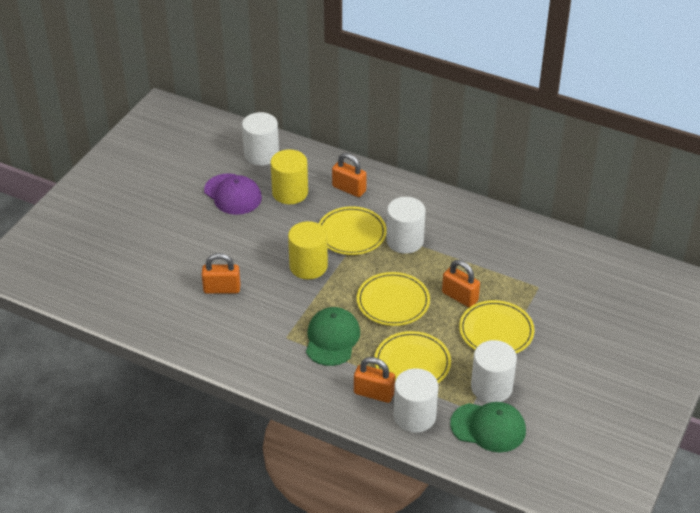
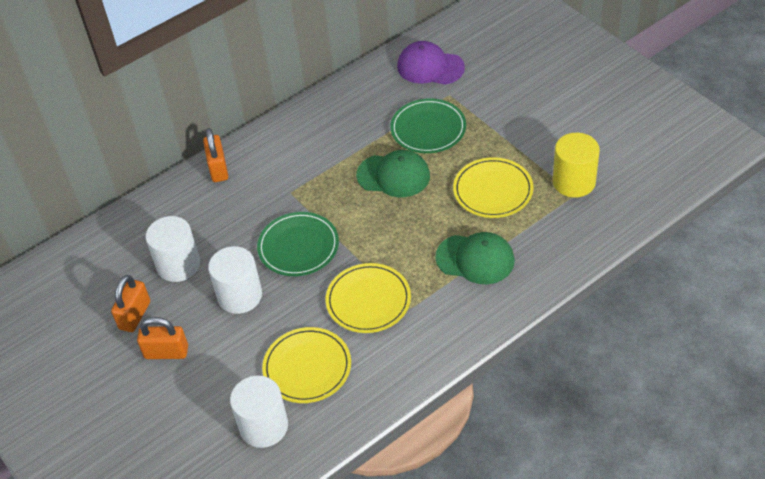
green plate: none = 0 -> [257,212,339,276] [390,99,466,153] = 2
orange padlock: [201,253,240,294] [332,153,367,197] [354,357,395,403] [442,260,480,307] = 4 -> [111,275,150,332] [137,317,188,359] [203,128,228,182] = 3
white cylinder: [242,112,279,166] [386,197,425,254] [394,368,438,433] [471,340,517,403] = 4 -> [146,216,200,282] [208,246,262,314] [230,375,288,448] = 3
yellow cylinder: [270,149,308,204] [288,221,328,279] = 2 -> [553,133,600,198] = 1
yellow plate: [318,206,387,255] [357,272,430,326] [375,331,451,383] [459,300,535,353] = 4 -> [262,327,351,403] [326,263,411,333] [453,157,534,218] = 3

